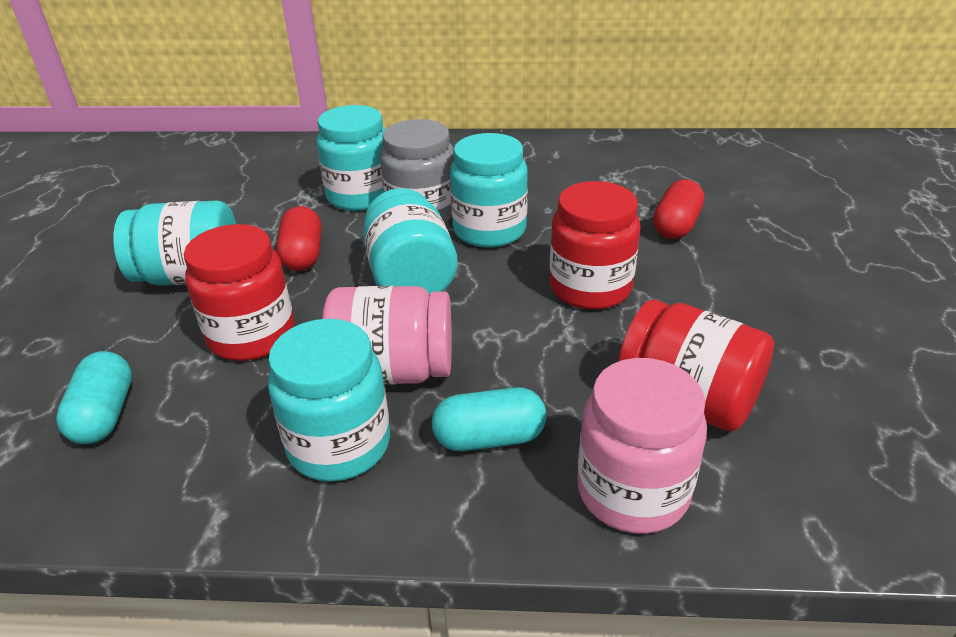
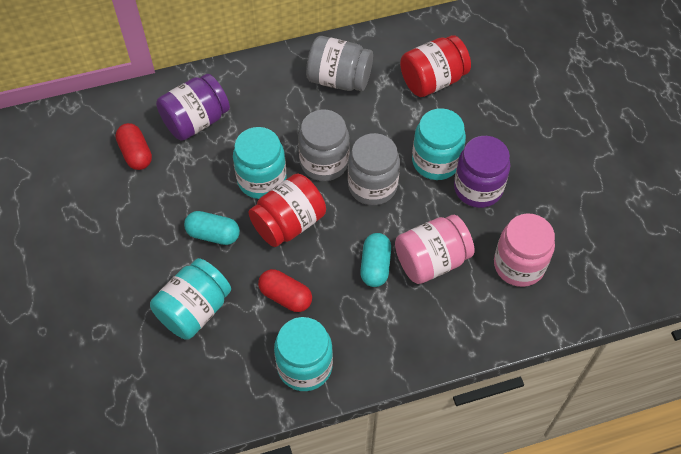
grey jar: [380,119,454,223] = 1 -> [298,110,350,181] [306,36,373,91] [348,133,400,205] = 3
purple jar: none = 0 -> [156,74,230,141] [454,136,510,208] = 2
red jar: [184,224,295,361] [550,181,641,310] [618,300,774,431] = 3 -> [248,174,326,247] [400,35,471,97] = 2
turquoise jar: [113,200,236,286] [268,319,390,482] [316,105,385,211] [363,188,458,295] [450,133,528,248] = 5 -> [150,258,231,339] [233,127,286,199] [274,317,333,391] [412,108,466,180] = 4

